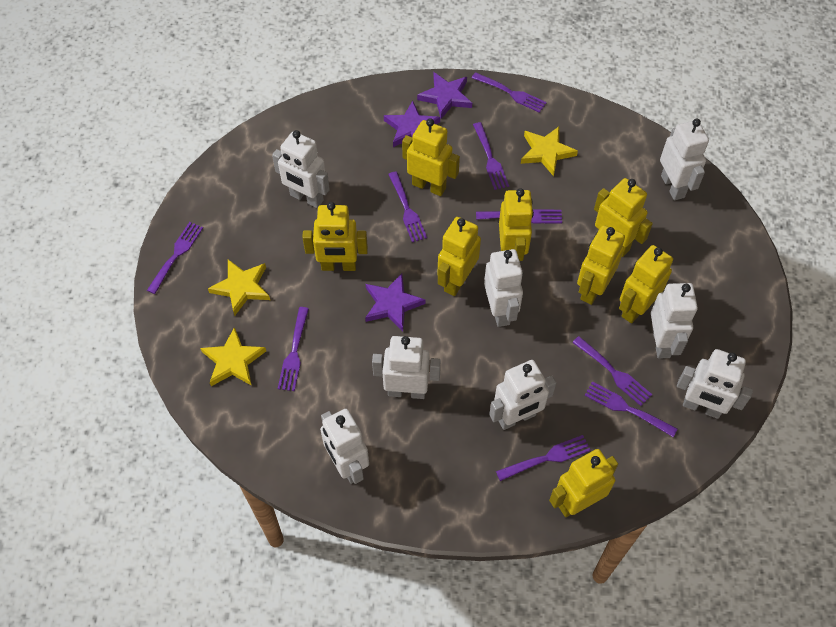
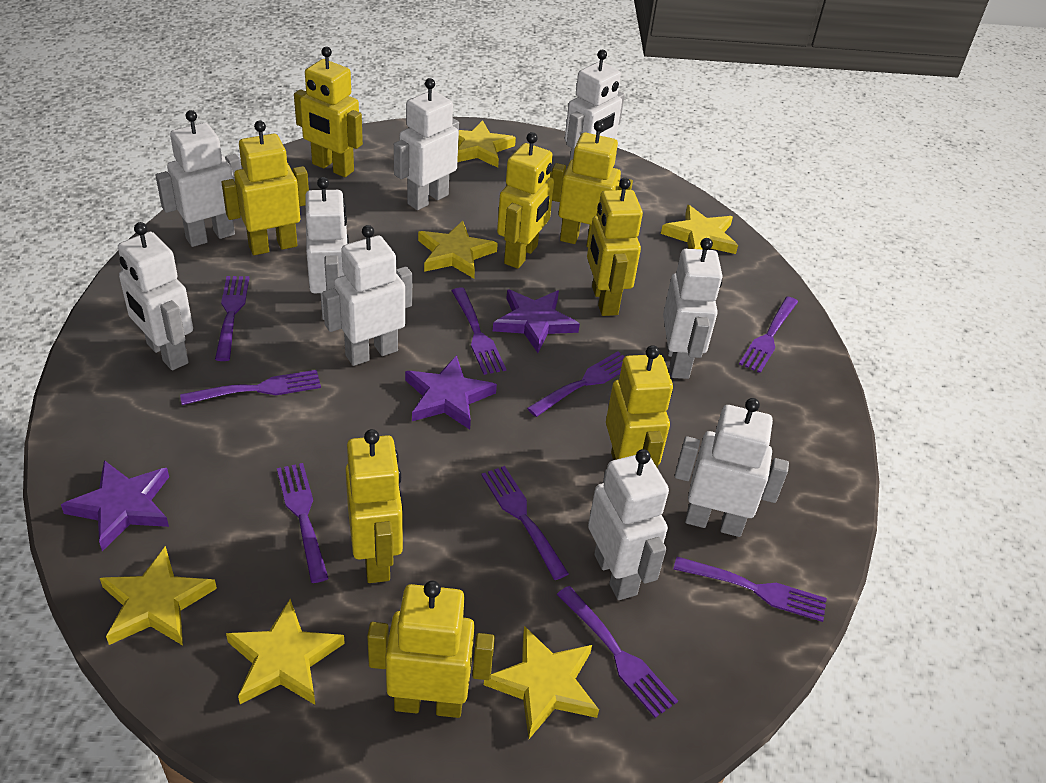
white robot: [272,130,330,208] [320,409,369,484] [372,336,441,399] [484,249,523,327] [489,360,556,430] [651,283,698,358] [660,119,709,200] [677,349,753,419] = 8 -> [118,222,193,370] [155,110,242,247] [305,177,349,320] [322,225,412,366] [394,78,459,210] [565,50,625,163] [588,449,669,600] [663,238,723,379] [675,398,789,537] = 9
yellow star: [200,327,266,386] [208,259,270,316] [521,127,578,176] = 3 -> [100,546,217,645] [226,599,345,705] [418,220,498,278] [457,120,516,168] [484,626,599,739] [661,205,738,254] = 6

